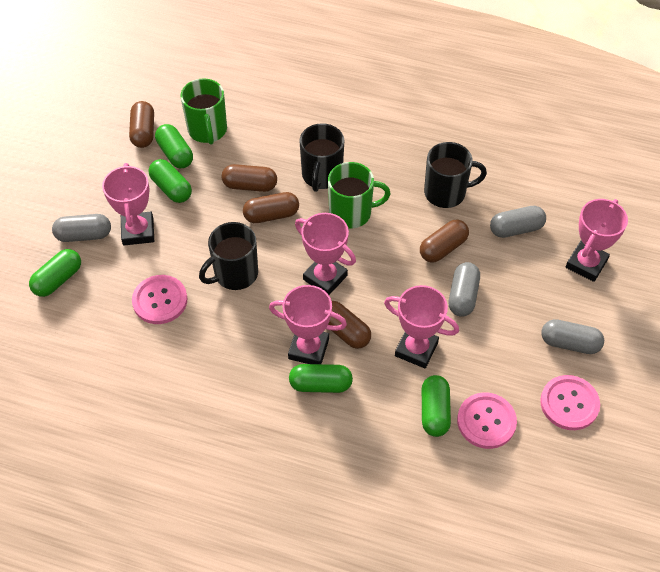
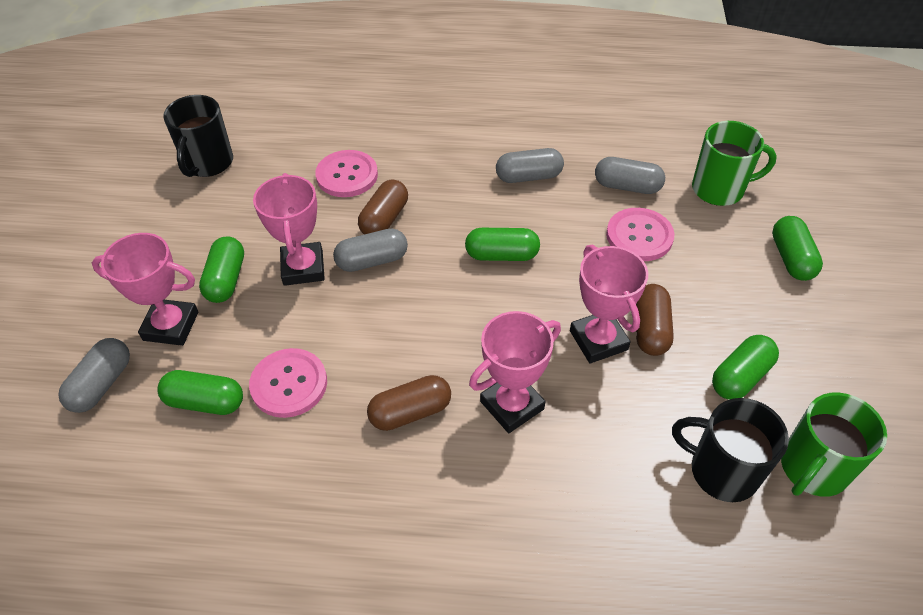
black mug: [199,222,258,290] [299,123,345,192] [424,142,487,208] = 3 -> [163,95,233,177] [672,398,789,502] = 2
brown capsule: [129,101,154,148] [222,164,277,192] [243,192,299,223] [328,301,371,349] [420,220,469,263] = 5 -> [358,179,408,234] [367,375,451,431] [636,284,674,356] = 3
pink trophy: [102,163,154,245] [269,285,347,364] [295,213,356,295] [384,285,459,368] [566,199,628,282] = 5 -> [92,233,198,346] [253,173,325,286] [469,311,561,433] [570,245,648,363] = 4

